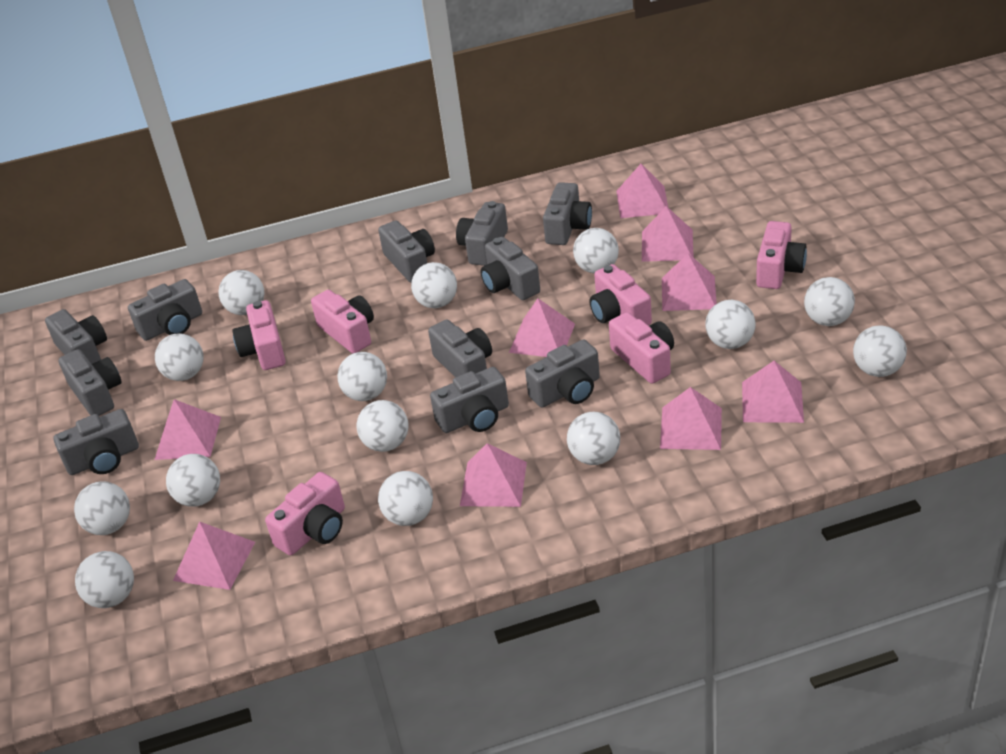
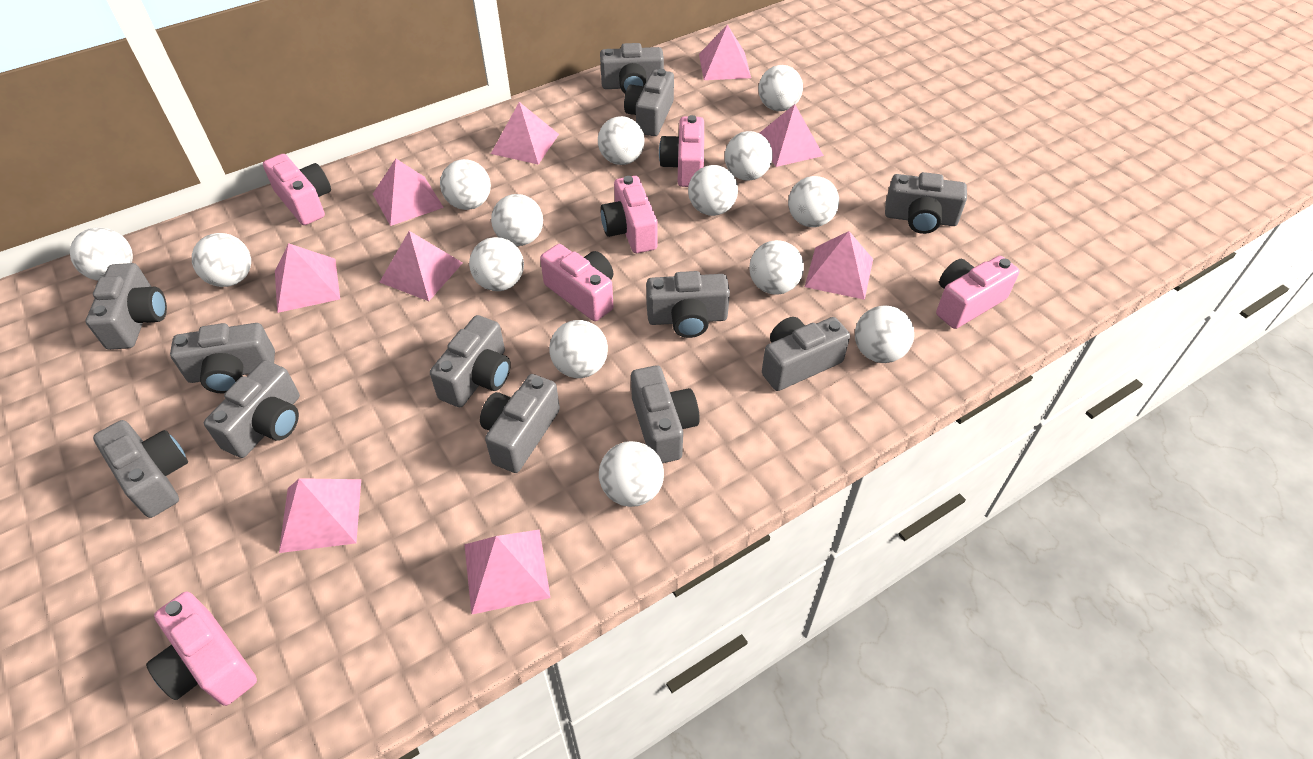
grey camera: [45,309,107,364] [53,409,139,475] [58,349,122,416] [128,279,202,341] [378,220,435,282] [428,320,492,377] [430,367,509,433] [456,201,508,266] [481,237,540,300] [525,340,600,408] [543,182,592,245] = 11 -> [86,263,167,350] [93,420,188,518] [170,323,275,394] [204,360,300,458] [430,315,511,407] [480,374,560,473] [600,43,664,93] [624,69,674,136] [631,365,700,463] [646,271,730,338] [762,317,850,391] [885,172,967,234] = 12

